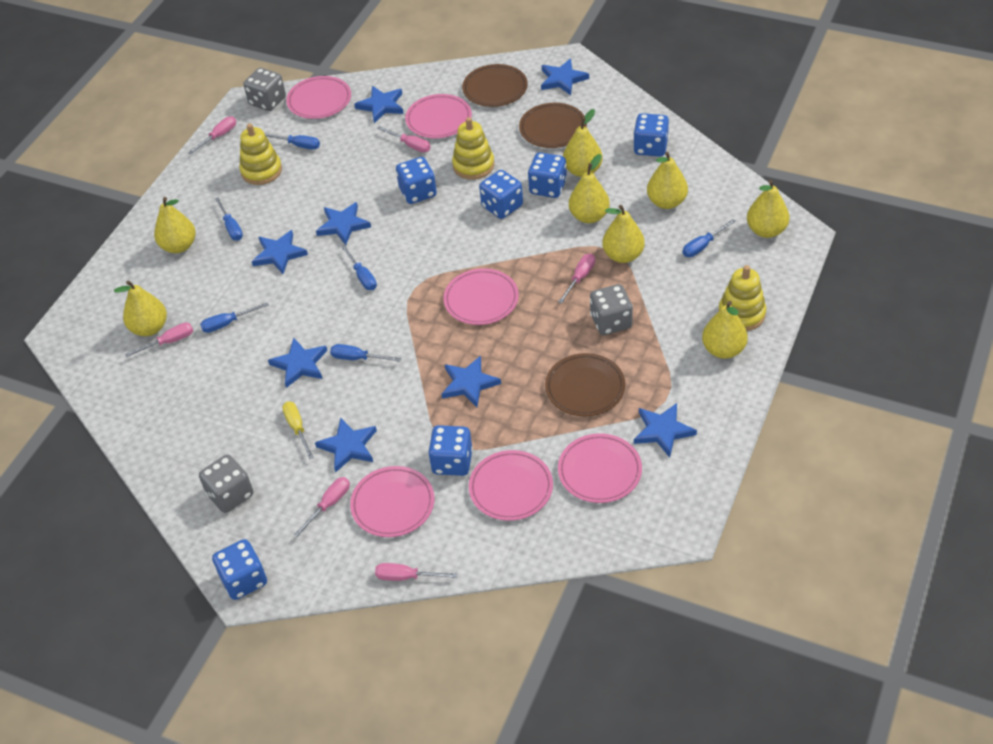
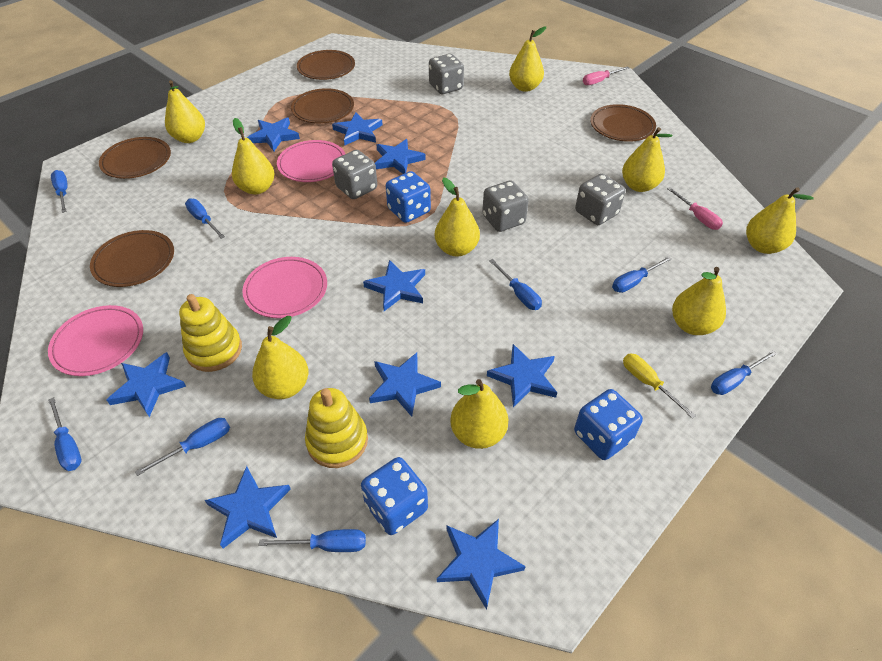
blue dice: [212,539,267,600] [396,157,437,204] [428,425,473,476] [479,170,523,219] [528,152,567,198] [633,113,669,157] = 6 -> [361,457,428,535] [386,171,431,223] [574,389,643,460] = 3
blue screwdriver: [200,302,269,333] [215,197,243,241] [264,133,320,150] [330,344,401,362] [341,245,377,290] [682,219,736,257] = 6 -> [48,397,81,471] [51,170,68,213] [135,418,230,476] [185,198,225,239] [259,529,366,552] [489,259,542,310] [612,256,672,293] [711,350,777,395] = 8
blue star: [252,230,308,274] [268,338,327,388] [315,418,377,473] [316,202,371,245] [355,86,404,123] [442,356,501,407] [541,59,589,95] [634,403,697,458] = 8 -> [107,352,186,417] [204,466,291,548] [247,117,300,151] [332,112,382,145] [363,260,425,311] [369,353,441,417] [375,139,426,174] [437,519,526,610] [487,344,557,407] = 9
brown plate: [462,64,528,107] [519,103,587,148] [545,353,625,416] = 3 -> [90,230,174,287] [99,137,171,179] [291,88,354,123] [297,50,355,80] [590,104,656,142] = 5
grey dice: [199,455,253,513] [244,68,286,111] [590,284,633,335] = 3 -> [332,150,377,199] [429,54,464,94] [482,181,529,232] [575,174,625,225] = 4
pink plate: [286,76,351,119] [350,466,434,537] [405,94,472,138] [443,268,519,325] [469,450,553,521] [558,433,642,503] = 6 -> [48,305,143,376] [242,257,327,318] [277,140,345,182] = 3
pink screwdriver: [125,323,193,357] [188,116,236,154] [294,477,350,537] [375,563,457,581] [377,126,431,152] [558,254,595,303] = 6 -> [583,66,629,85] [667,187,723,230] = 2
yellow pear: [114,280,167,336] [154,197,196,253] [563,109,603,177] [569,154,610,223] [602,205,645,263] [647,152,688,209] [702,301,748,359] [747,180,789,238] = 8 -> [165,80,205,143] [232,118,275,195] [252,316,308,399] [435,177,480,256] [450,379,508,449] [509,27,546,92] [622,127,673,192] [672,267,726,335] [746,187,814,254] = 9
yellow stacking toy: [239,123,282,185] [452,117,494,180] [718,265,766,331] = 3 -> [179,294,242,372] [305,388,368,468] = 2

